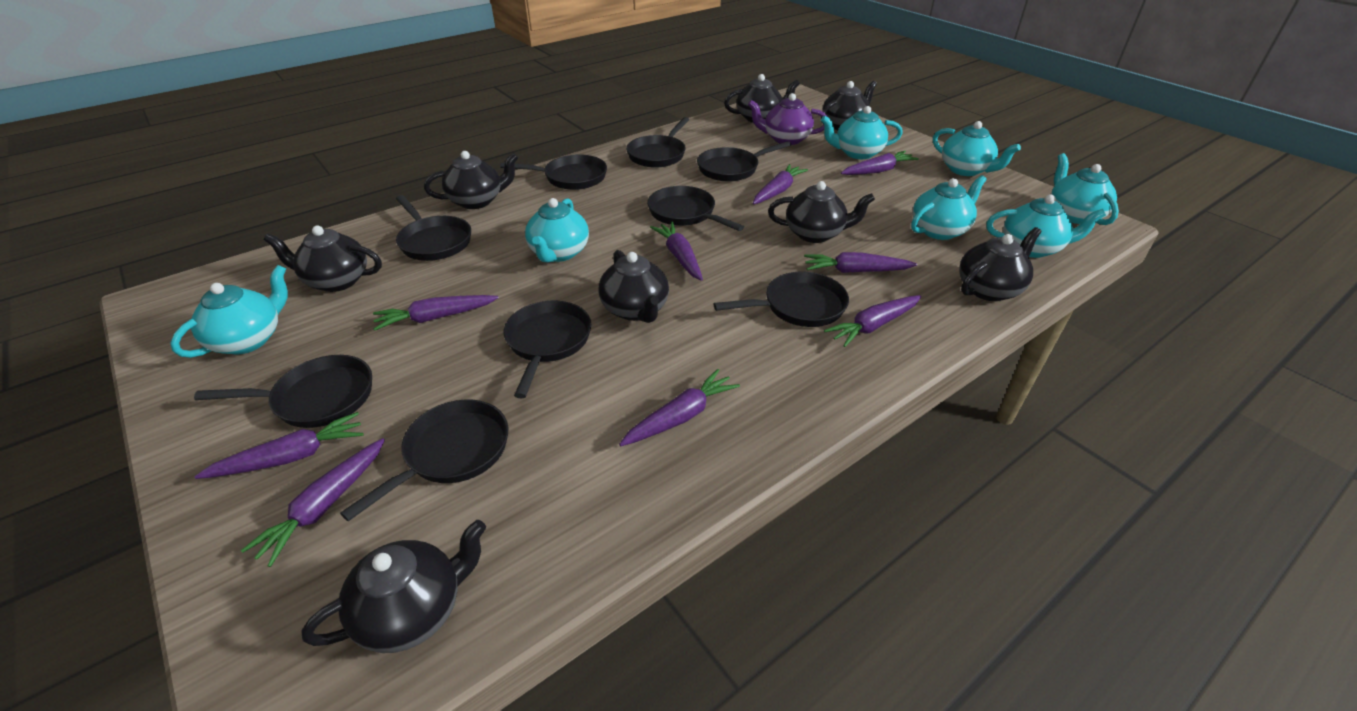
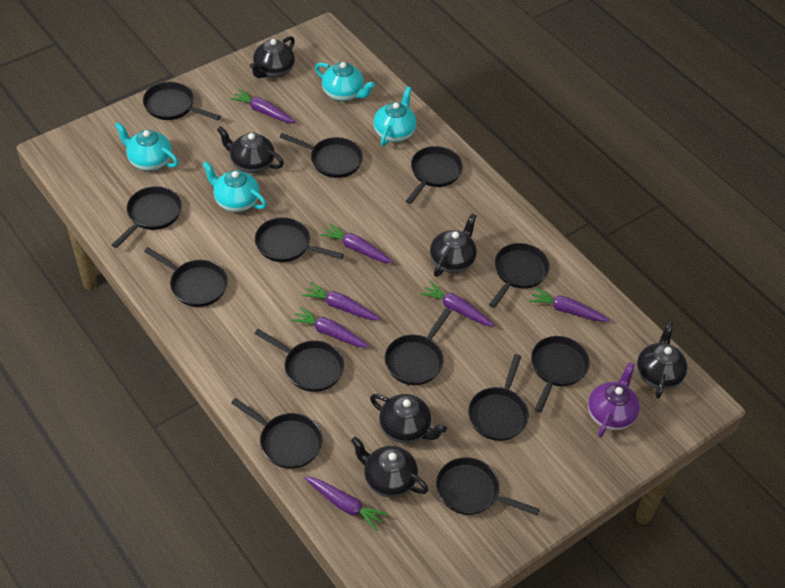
black pan: [194,355,372,428] [340,400,509,521] [396,195,471,261] [500,154,607,190] [504,301,591,398] [626,117,689,168] [647,186,744,231] [697,141,791,182] [713,272,849,327] = 9 -> [112,186,182,248] [143,82,221,120] [144,247,228,307] [231,398,322,469] [254,329,344,392] [255,217,344,262] [280,133,363,178] [385,308,452,385] [406,146,463,204] [436,457,540,515] [468,354,529,441] [489,243,550,308] [531,336,590,413] = 13
black teapot: [264,225,382,292] [301,520,486,653] [424,151,518,209] [598,250,669,323] [724,74,800,123] [768,181,875,243] [821,81,877,130] [959,227,1042,301] = 8 -> [217,126,284,173] [250,36,295,78] [351,437,429,497] [370,394,447,443] [430,214,477,277] [637,321,687,399] = 6
purple carrot: [194,412,364,479] [241,438,385,567] [373,295,499,330] [619,369,740,446] [650,222,703,281] [753,164,808,204] [804,252,917,273] [824,295,921,347] [841,151,919,175] = 9 -> [230,89,295,123] [291,307,370,348] [302,282,380,320] [305,477,388,531] [321,223,393,263] [420,282,495,327] [529,288,610,322] = 7
turquoise teapot: [170,265,288,358] [525,198,589,262] [821,106,903,159] [911,175,987,240] [933,121,1021,176] [986,194,1106,258] [1051,153,1119,225] = 7 -> [115,122,179,171] [202,161,267,212] [315,62,375,101] [373,87,416,146] = 4

